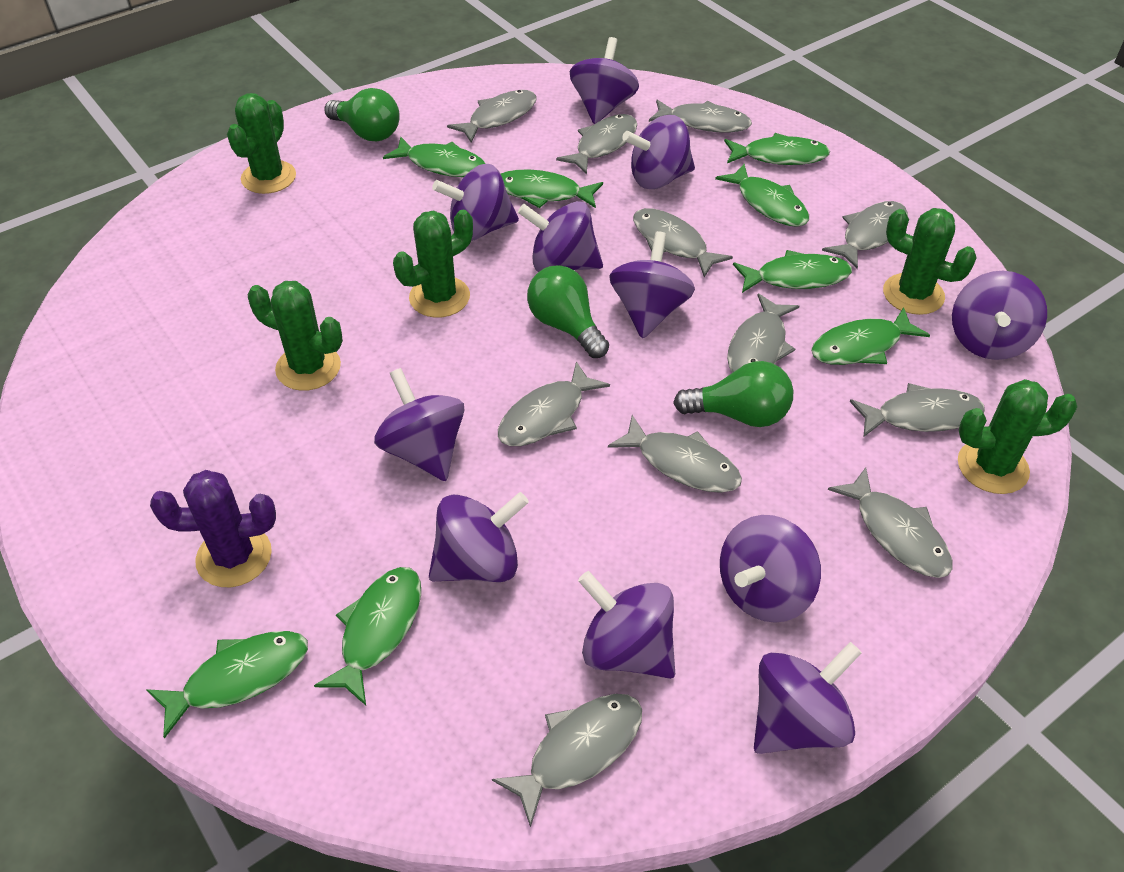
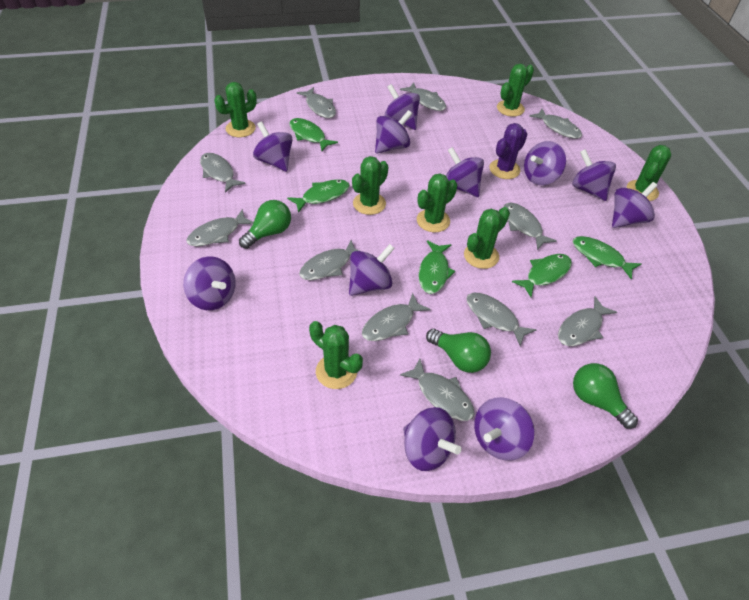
green cactus: [227,93,296,194] [248,281,343,391] [393,210,473,317] [883,208,977,315] [958,379,1078,494] = 5 -> [214,82,257,137] [309,321,363,389] [352,156,389,215] [417,173,457,232] [464,207,510,269] [497,64,534,117] [627,145,671,201] = 7
green fish: [146,631,308,739] [314,567,421,706] [383,137,485,177] [501,170,603,208] [715,164,809,227] [724,133,830,165] [733,250,852,293] [811,307,930,365] = 8 -> [287,179,350,213] [289,118,338,151] [419,240,455,294] [512,254,572,297] [573,236,641,279] = 5

